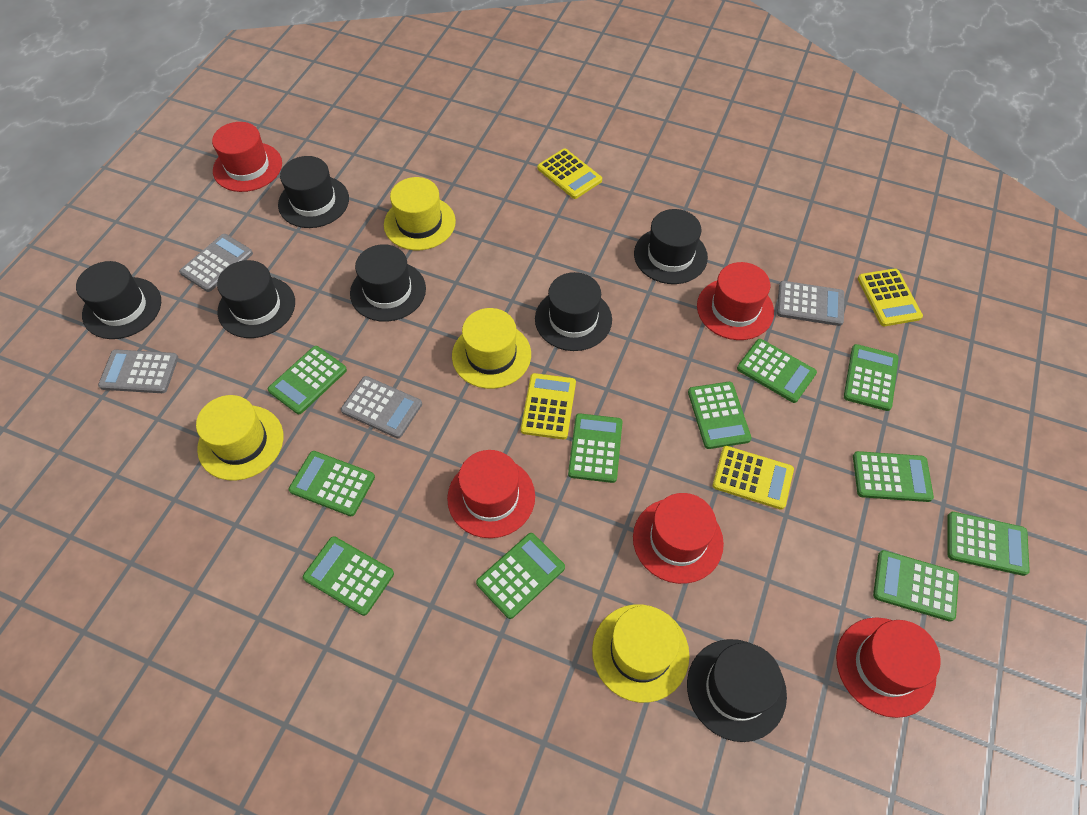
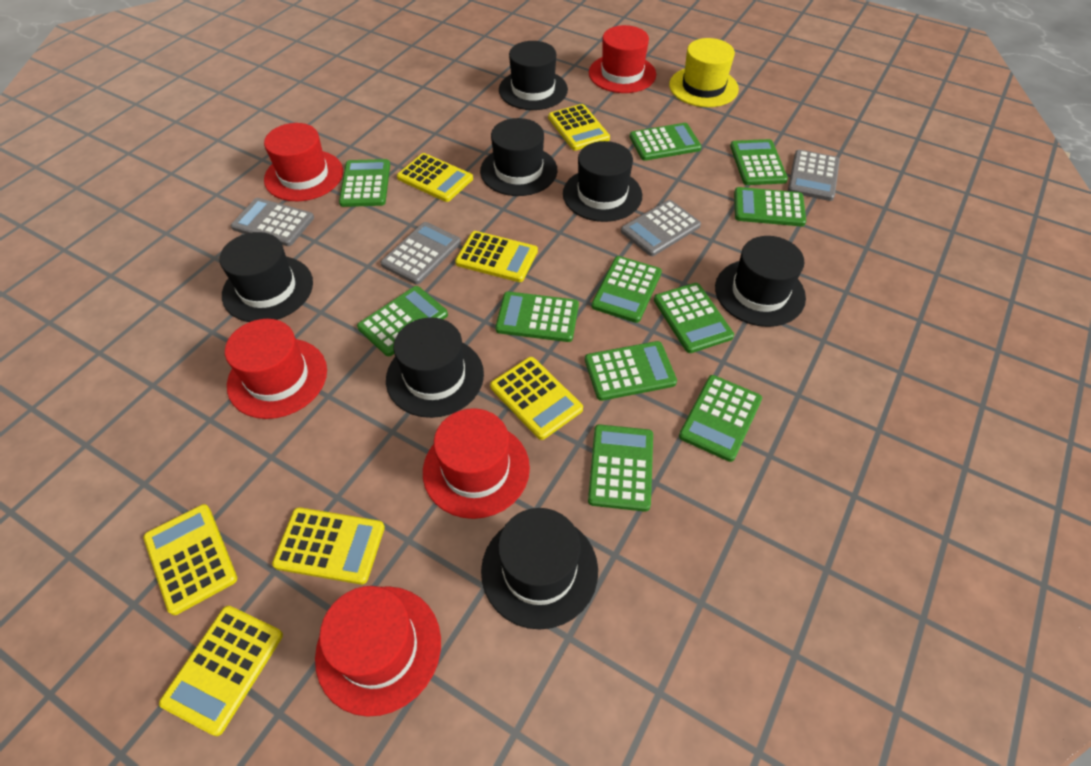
yellow calculator: [521,373,576,439] [537,149,602,199] [712,446,794,510] [858,268,923,326] = 4 -> [143,504,237,615] [159,606,283,736] [272,507,385,584] [397,153,473,202] [455,231,538,282] [490,357,583,440] [548,104,610,151] = 7
yellow hat: [196,395,283,481] [384,177,456,250] [452,308,531,389] [592,604,690,703] = 4 -> [669,38,739,107] = 1

